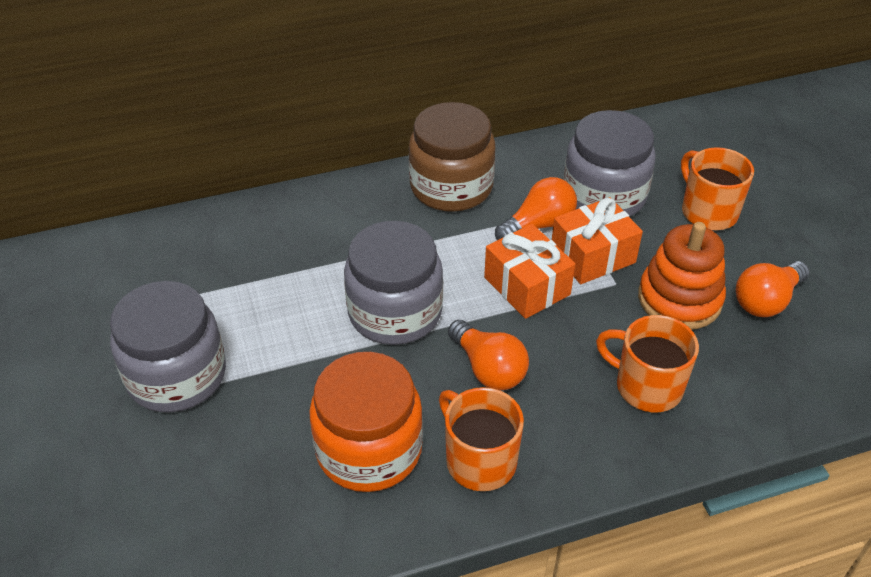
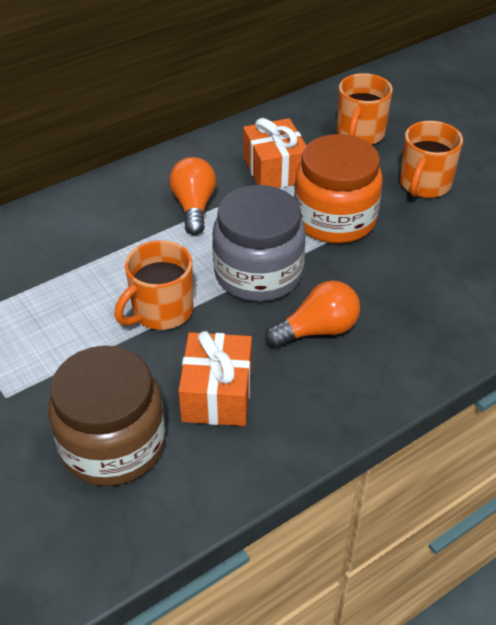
grey jar: [110,281,226,412] [344,221,443,345] [563,110,656,217] = 3 -> [212,185,305,302] = 1
orange light bulb: [448,320,529,390] [495,177,577,240] [736,261,809,317] = 3 -> [170,157,216,235] [265,281,360,348] = 2
orange stacking toy: [638,222,726,330] = 1 -> none = 0

